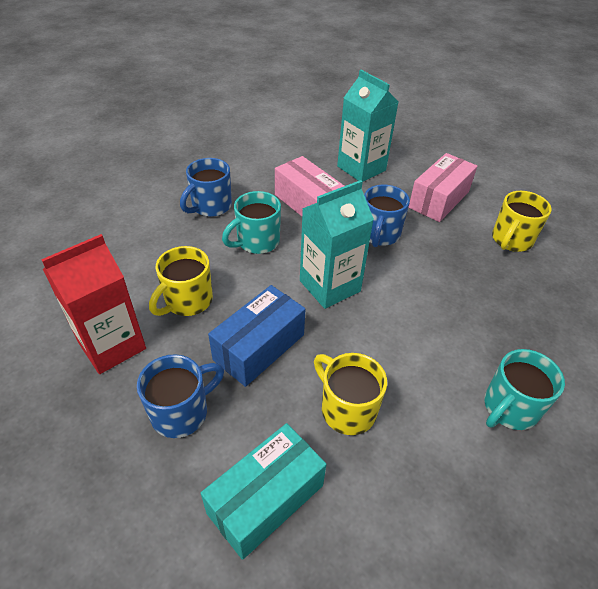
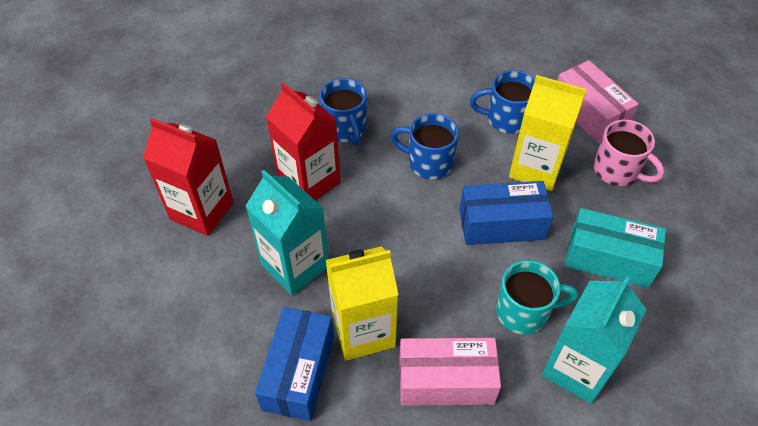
blue box: [208,285,305,387] = 1 -> [255,307,334,421] [459,181,553,245] = 2
pink mug: none = 0 -> [594,119,665,186] = 1
red carton: [41,234,146,374] = 1 -> [143,118,234,236] [266,83,341,200] = 2
turquoise mug: [222,191,281,254] [484,349,565,430] = 2 -> [496,260,578,335] = 1
yellow carton: none = 0 -> [326,246,398,361] [509,75,586,191] = 2
yellow mug: [149,246,213,316] [314,353,387,435] [492,191,551,252] = 3 -> none = 0

